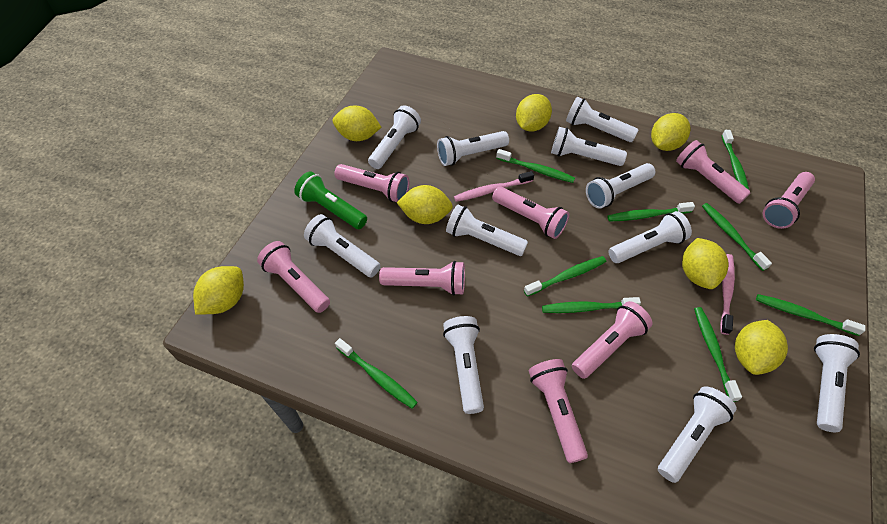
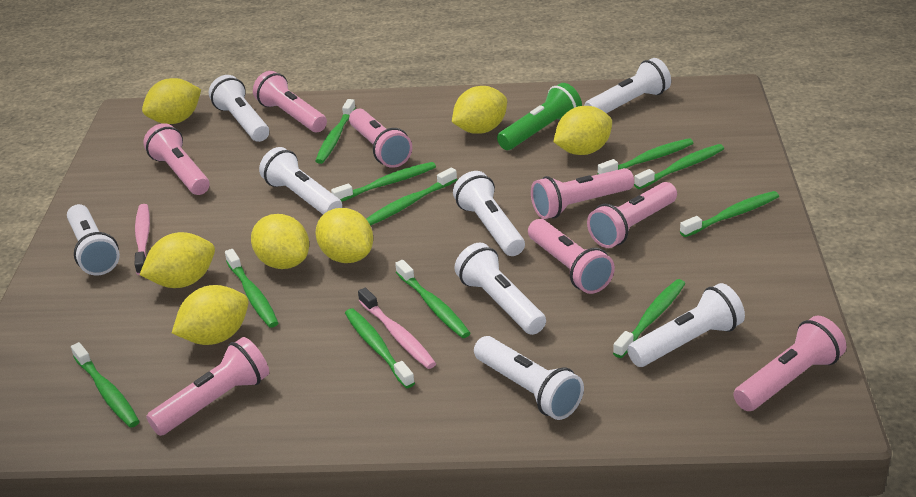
green toothbrush: [335,338,418,409] [496,149,575,183] [524,256,606,296] [542,297,641,313] [607,202,695,221] [694,307,742,402] [702,203,772,271] [721,130,749,190] [756,294,866,336] = 9 -> [71,342,140,428] [225,249,278,328] [315,99,356,164] [331,162,436,202] [345,308,415,388] [366,167,457,226] [395,260,470,338] [597,138,693,174] [613,279,685,358] [634,144,724,189] [680,191,779,237] = 11
white flashlight: [304,214,380,278] [368,105,421,169] [437,131,509,166] [443,316,484,414] [446,205,528,256] [551,127,627,166] [566,97,638,142] [586,163,655,208] [608,211,692,263] [658,386,737,483] [814,334,860,432] = 11 -> [67,204,120,275] [209,75,269,142] [259,147,342,215] [453,171,525,256] [455,243,546,335] [474,336,584,420] [584,58,671,113] [627,283,745,367] = 8

